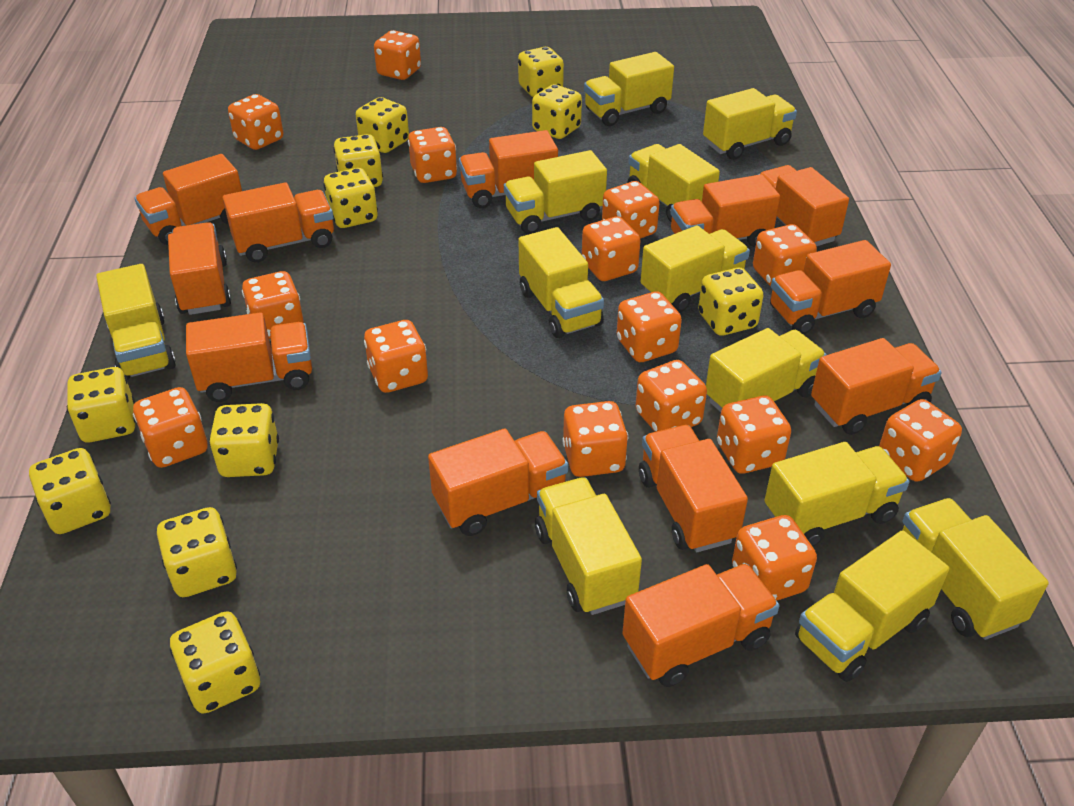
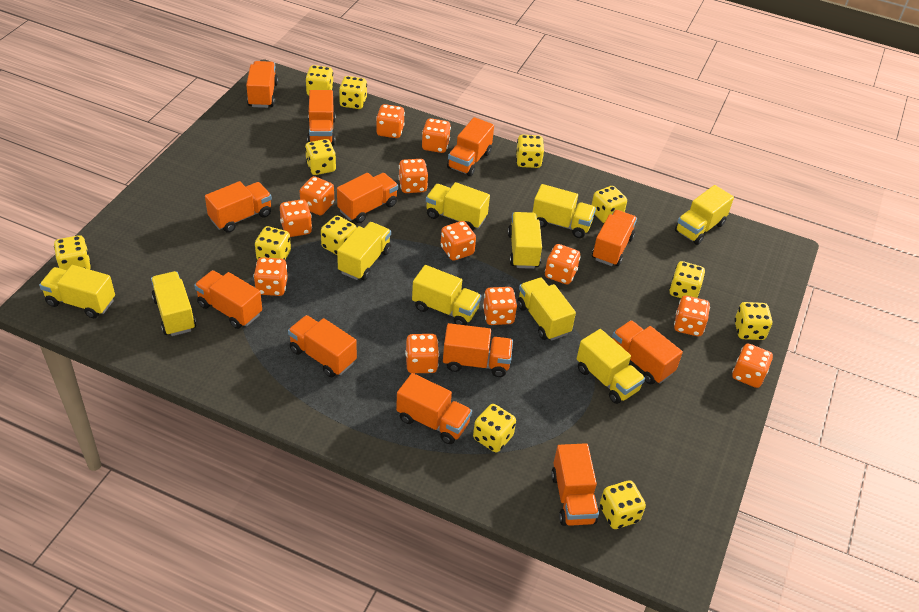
orange dice: [133,387,207,468] [228,94,283,150] [242,271,304,339] [364,320,428,393] [374,30,421,80] [408,127,457,183] [562,401,628,477] [582,216,640,281] [602,181,660,239] [617,292,682,362] [636,360,707,432] [717,396,791,474] [732,515,817,601] [753,224,817,287] [879,399,962,482] = 15 -> [253,257,288,296] [280,199,312,237] [300,176,334,215] [376,104,405,138] [398,159,428,193] [405,334,439,373] [422,118,451,153] [441,221,476,261] [483,287,517,325] [545,244,580,284] [674,296,710,336] [732,344,773,388] = 12
yellow dice: [29,448,111,534] [67,367,136,442] [157,507,237,597] [170,611,260,714] [209,403,279,477] [323,168,378,228] [333,134,383,187] [356,97,409,153] [518,47,564,97] [532,84,582,139] [698,268,764,336] = 11 -> [54,235,91,270] [255,226,291,260] [305,65,334,95] [305,139,336,175] [321,216,357,255] [339,76,367,109] [473,404,516,452] [516,135,544,168] [591,186,627,223] [600,480,646,529] [669,261,705,298] [734,302,772,340] = 12
yellow truck: [96,264,176,380] [504,150,607,234] [519,227,604,338] [535,477,642,615] [584,52,674,126] [628,144,720,222] [641,226,750,313] [703,88,797,160] [706,328,827,412] [765,442,909,546] [795,530,949,682] [902,498,1049,640] = 12 -> [39,265,115,318] [151,271,196,336] [337,222,391,280] [412,265,481,325] [426,182,490,231] [508,212,542,269] [517,278,576,341] [532,184,596,238] [577,329,645,404] [675,185,734,245] = 10

